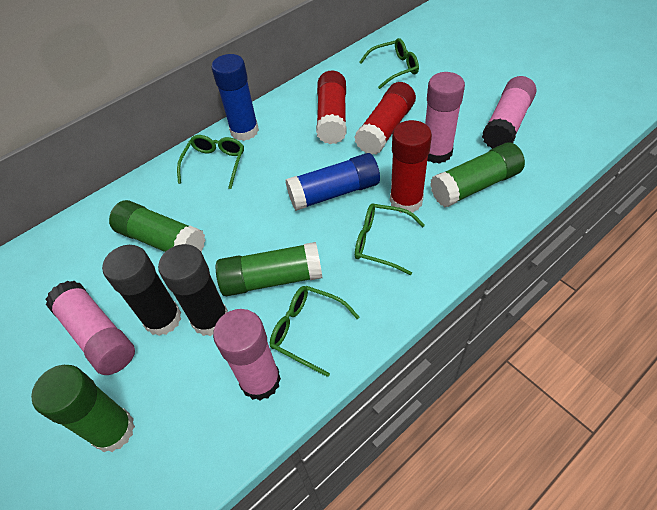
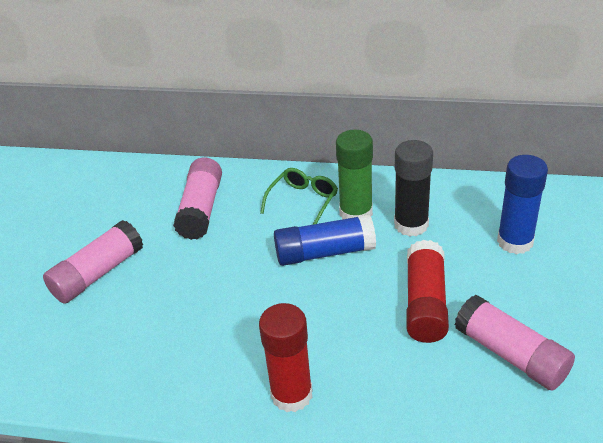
black glue stick: [102,245,181,336] [158,244,228,336] = 2 -> [394,140,433,237] = 1
green glasses: [177,135,244,189] [270,286,359,377] [355,203,425,275] [360,38,419,89] = 4 -> [260,168,338,224] = 1
green glue stick: [31,365,135,452] [109,200,205,252] [216,242,322,296] [430,142,525,207] = 4 -> [336,130,373,219] = 1
pink glue stick: [46,281,135,375] [213,309,281,401] [425,72,465,164] [482,76,536,149] = 4 -> [43,220,143,304] [173,158,222,240] [454,295,575,390] = 3
red glue stick: [316,71,347,144] [354,82,416,155] [390,120,432,213] = 3 -> [259,303,313,412] [406,240,449,343] = 2

